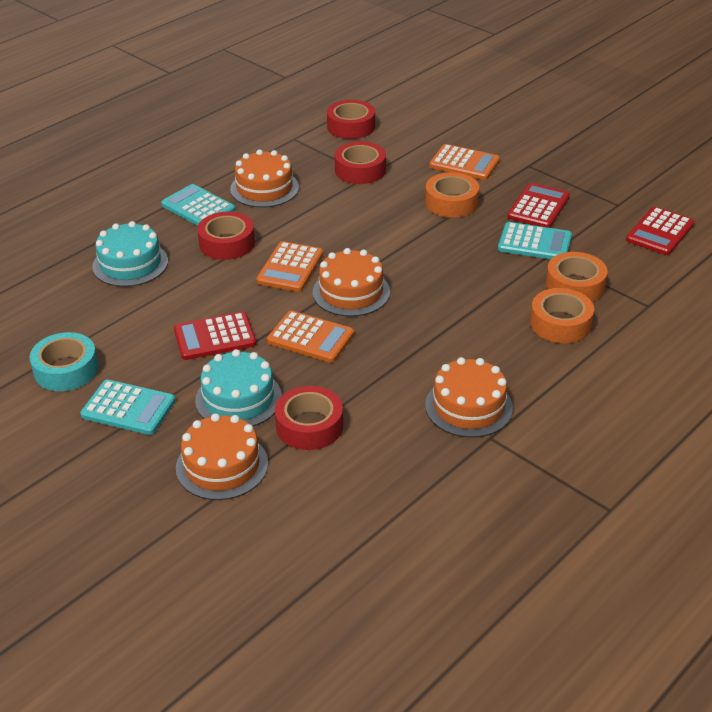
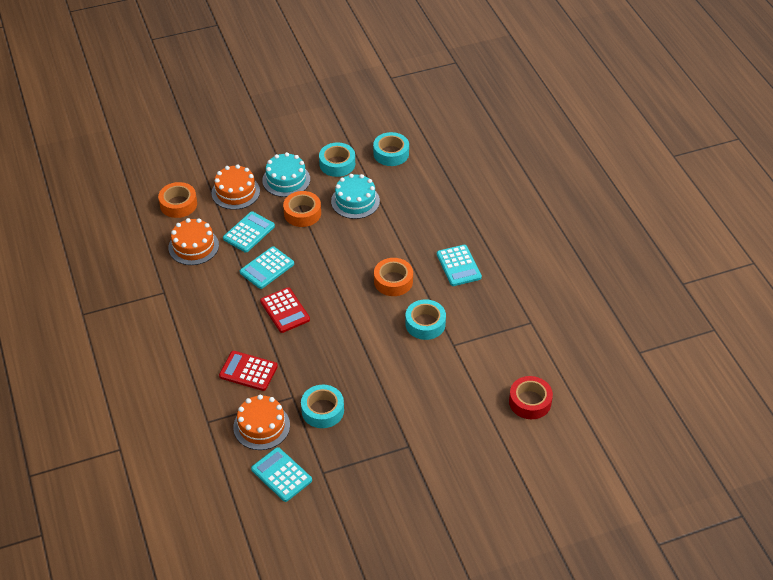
orange cake: [176,413,268,500] [230,149,299,208] [313,248,390,317] [425,357,513,438] = 4 -> [168,218,219,265] [211,164,260,210] [233,394,290,450] = 3
orange calculator: [256,241,323,292] [267,310,354,363] [429,144,500,180] = 3 -> none = 0
red calculator: [174,312,256,360] [507,183,570,228] [626,207,695,255] = 3 -> [219,351,278,391] [260,287,310,333] = 2
red tape: [197,211,255,260] [275,386,343,450] [327,100,375,139] [335,141,386,184] = 4 -> [509,376,553,419] = 1
turquoise calculator: [80,379,176,435] [161,184,235,226] [498,222,572,259] = 3 -> [223,211,275,252] [240,247,294,289] [251,447,312,502] [437,245,482,286] = 4
turquoise tape: [30,332,98,391] = 1 -> [301,385,344,428] [319,143,355,177] [373,132,409,166] [405,299,446,340] = 4

